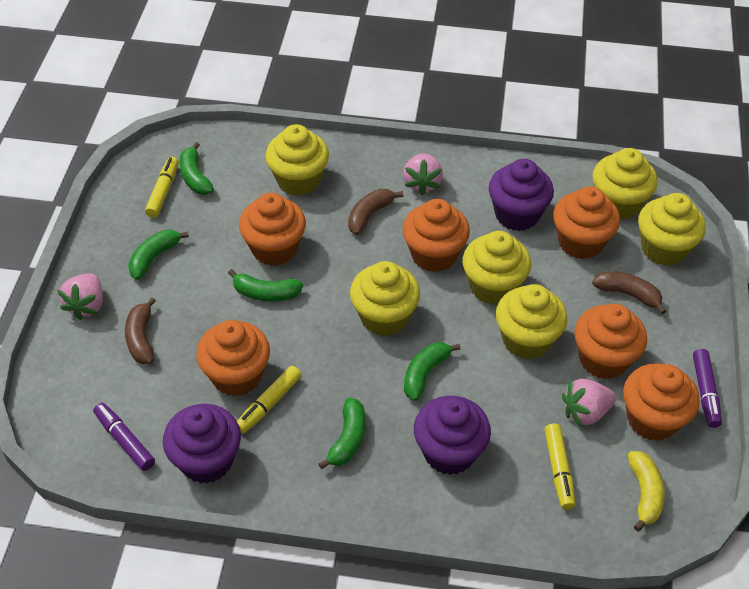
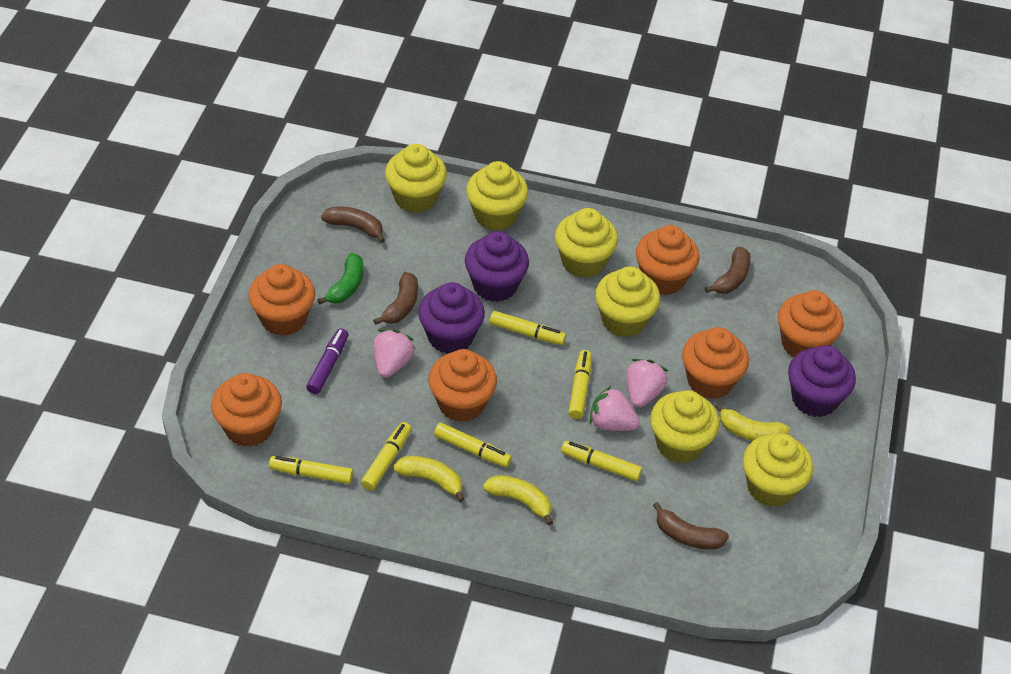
brown banana: [125,297,156,364] [348,189,403,235] [592,271,666,314] = 3 -> [321,206,385,243] [373,272,418,325] [653,502,729,549] [705,247,751,294] = 4
green banana: [128,230,189,280] [180,142,214,195] [228,269,303,301] [318,398,366,469] [404,342,461,401] = 5 -> [317,253,363,305] = 1
purple marker: [93,403,155,471] [693,349,722,428] = 2 -> [306,328,348,394] = 1
yellow banana: [628,451,665,532] = 1 -> [393,456,465,502] [483,475,553,525] [715,403,790,441] = 3
yellow marker: [145,157,179,218] [237,366,302,434] [544,424,576,510] = 3 -> [269,456,353,484] [361,422,412,491] [434,422,512,467] [490,311,566,345] [561,441,642,481] [568,350,592,419] = 6

